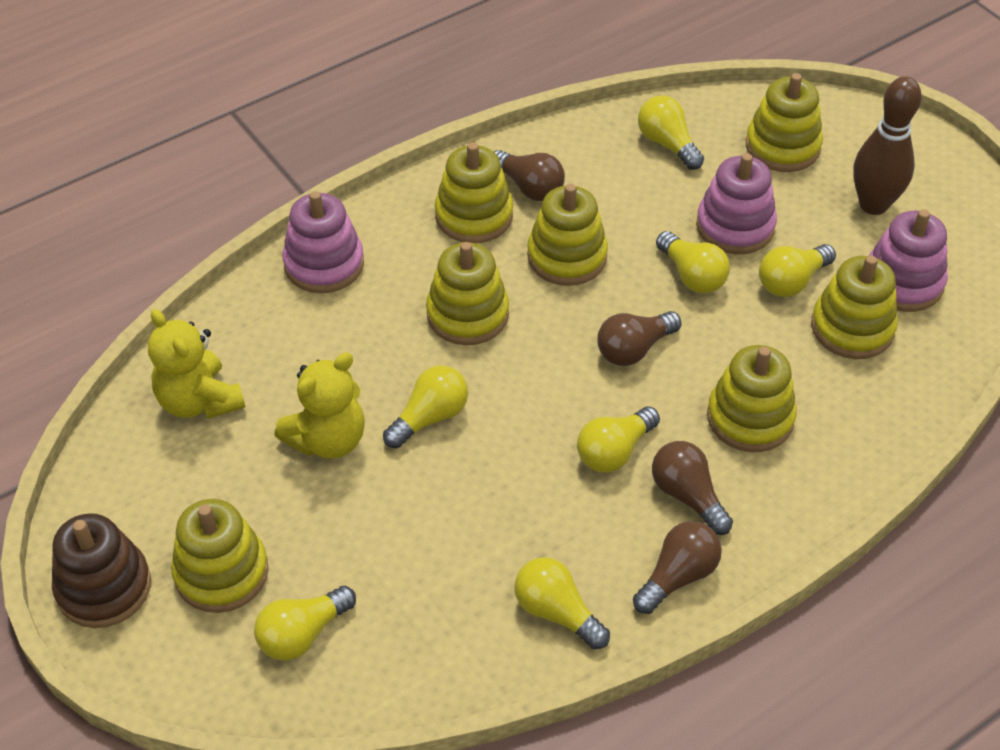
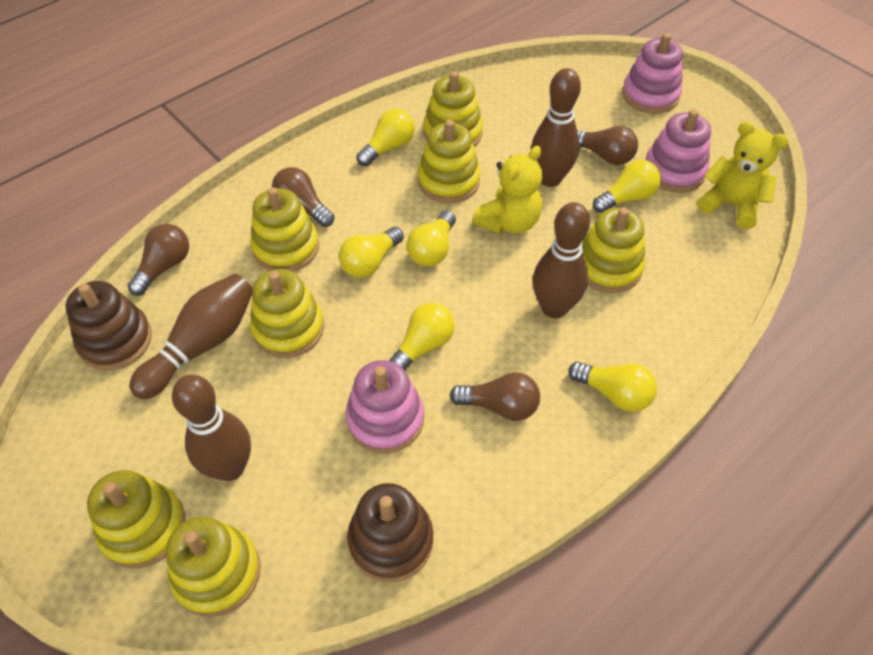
brown bowling pin: [853,76,922,215] = 1 -> [129,273,253,399] [172,375,251,481] [531,68,581,187] [533,202,590,318] = 4
brown stacking toy: [52,513,151,628] = 1 -> [65,281,152,370] [347,483,433,582] = 2
yellow light bulb: [254,586,356,661] [383,365,468,448] [514,557,610,649] [577,406,660,473] [638,95,704,170] [656,231,730,294] [759,244,836,297] = 7 -> [339,227,404,278] [357,109,415,166] [389,303,455,371] [407,211,456,266] [568,362,657,412] [593,160,661,213] = 6

